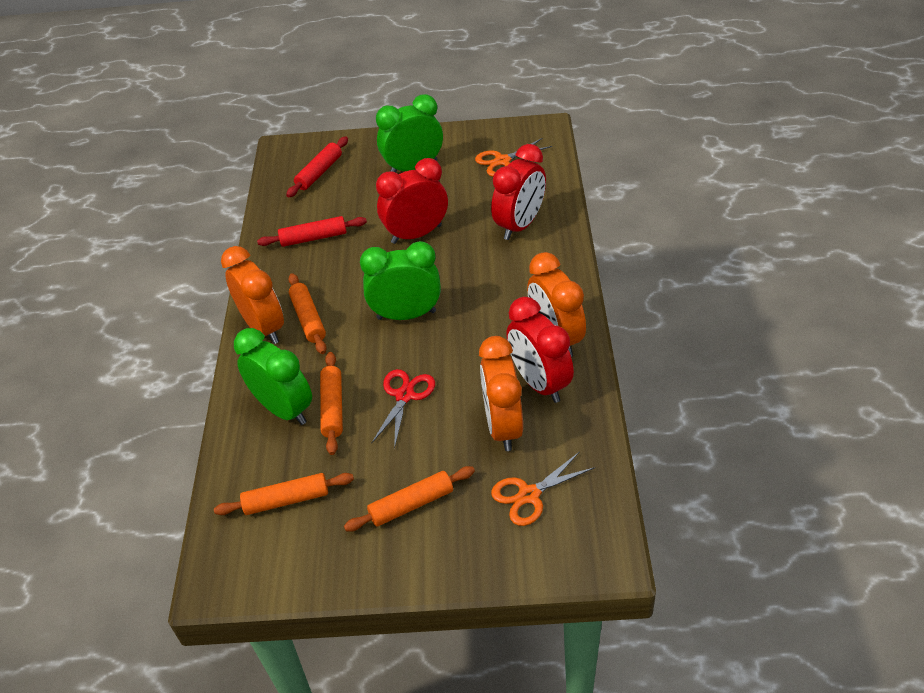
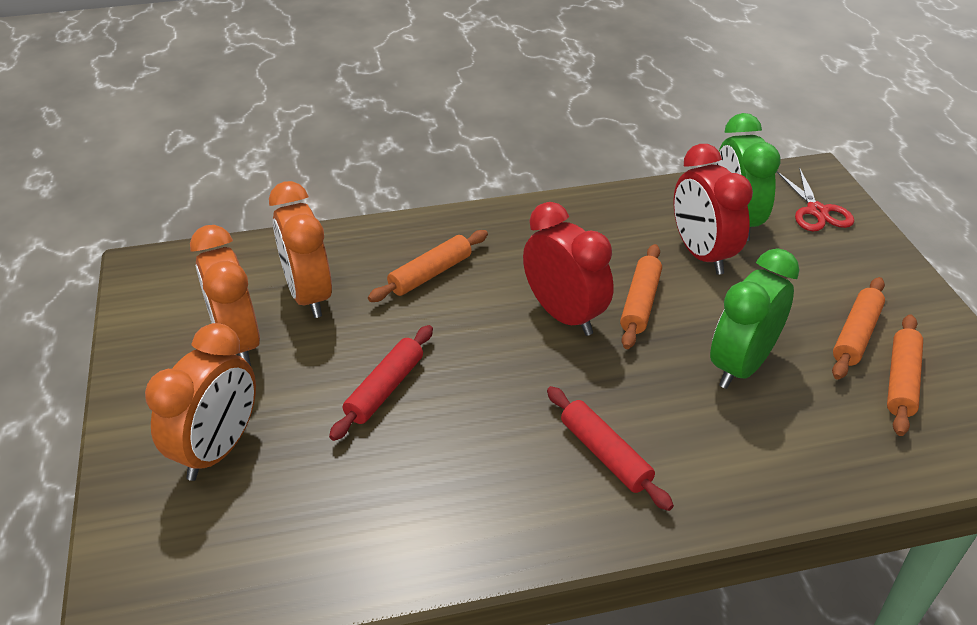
green clock: [234,328,312,425] [360,241,441,320] [376,94,443,173] = 3 -> [710,248,799,389] [716,113,780,241] = 2
orange scissors: [475,138,552,177] [491,452,595,526] = 2 -> none = 0
red clock: [376,158,448,244] [491,144,546,240] [506,297,574,403] = 3 -> [523,202,614,336] [674,144,753,275] = 2

